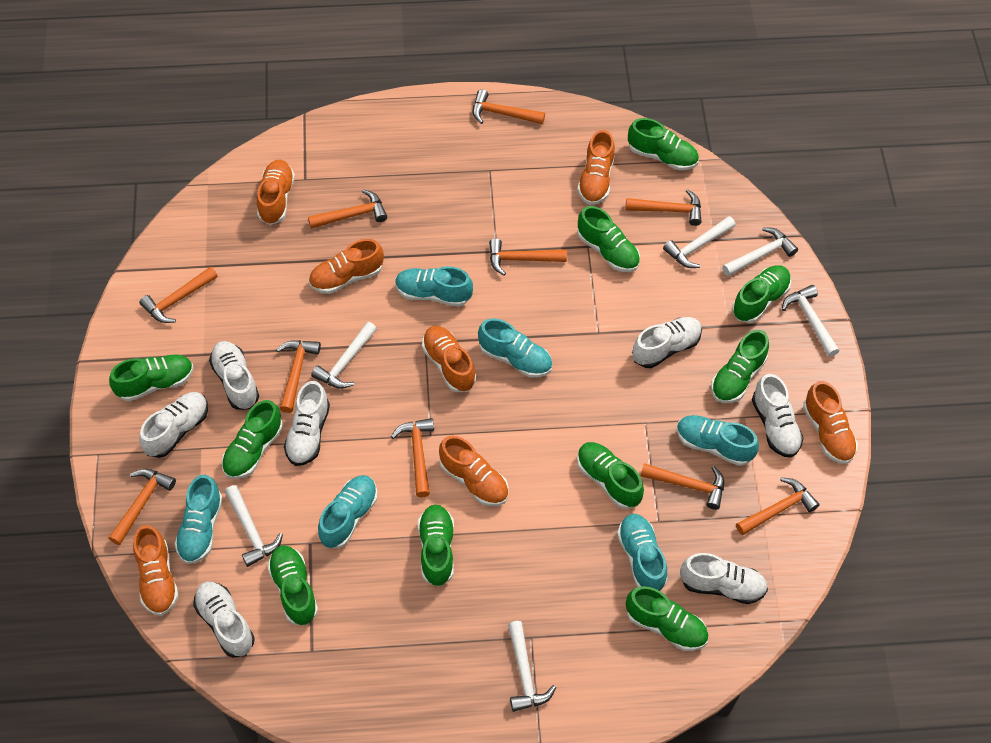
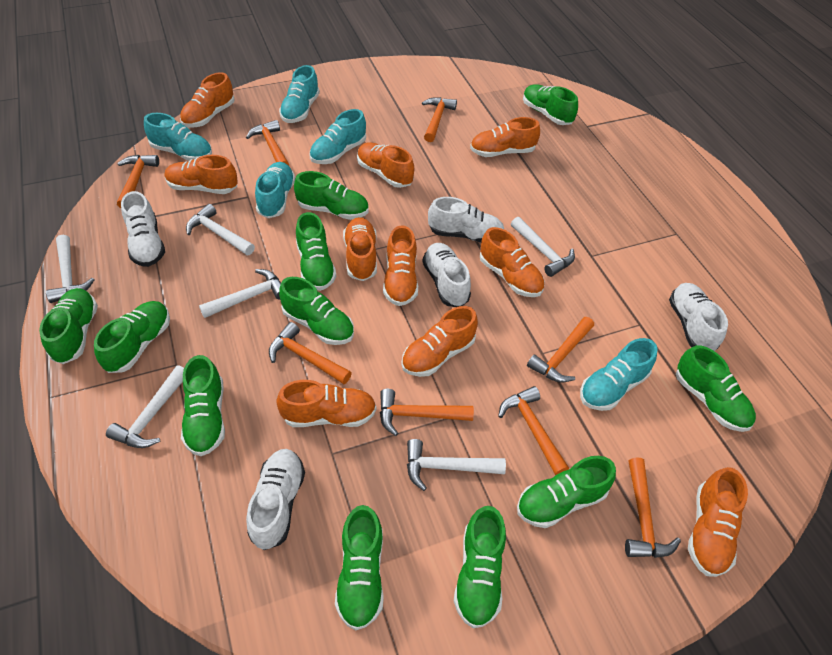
green shoe: [109,354,194,401] [221,400,283,479] [267,545,318,625] [418,505,454,587] [577,206,640,272] [577,442,644,509] [626,586,708,651] [628,118,699,171] [711,330,769,403] [732,265,791,323] = 10 -> [39,288,98,364] [94,301,170,373] [181,355,225,456] [279,277,354,345] [294,171,369,220] [296,212,336,291] [335,505,384,630] [454,506,506,628] [517,456,616,528] [523,85,578,125] [676,345,756,432] = 11
orange hammer: [109,469,176,545] [139,267,218,323] [276,340,321,413] [308,189,387,229] [391,418,434,497] [473,89,545,124] [489,238,567,276] [625,189,702,226] [641,463,724,510] [736,478,820,535] = 10 -> [117,155,159,208] [246,120,290,166] [269,322,352,384] [380,389,474,436] [422,97,457,142] [498,386,569,476] [527,317,594,382] [625,458,681,558] = 8
orange shoe: [133,525,179,616] [257,160,295,225] [309,239,384,294] [422,326,476,392] [439,436,509,506] [577,130,615,205] [803,381,858,464] = 7 -> [165,155,238,194] [180,72,235,128] [276,380,376,427] [343,217,377,281] [357,142,414,188] [383,225,418,306] [401,306,478,377] [470,117,540,157] [480,227,545,297] [688,467,748,577] = 10
turquoise shoe: [175,475,223,564] [318,475,377,548] [395,266,473,307] [478,318,552,378] [617,514,667,591] [677,415,759,466] = 6 -> [144,113,212,161] [255,162,295,218] [279,65,320,123] [310,109,366,164] [580,338,658,411] = 5
white shoe: [139,392,208,458] [193,581,255,657] [209,341,259,410] [284,381,330,466] [632,317,702,368] [680,553,768,604] [752,374,803,458] = 7 -> [121,191,165,267] [246,449,305,550] [423,243,471,307] [428,197,504,243] [669,283,728,351] = 5

